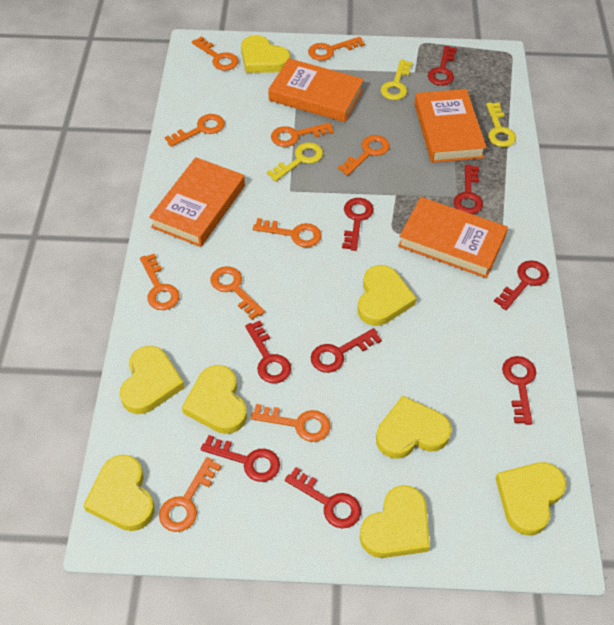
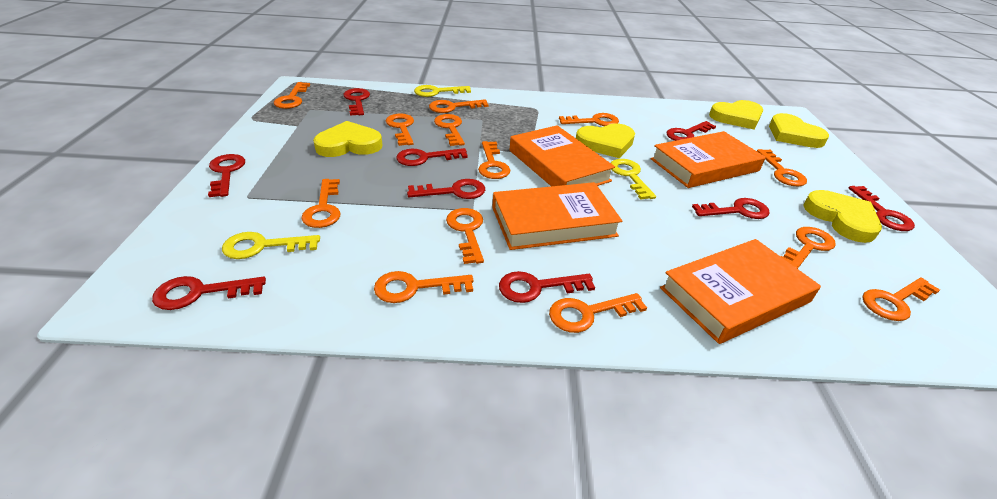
orange key: [140,254,180,310] [159,457,221,532] [165,114,225,147] [192,36,238,71] [210,266,265,320] [251,404,330,442] [253,218,321,247] [271,123,334,147] [308,37,365,61] [338,135,390,176] = 10 -> [274,82,310,109] [301,179,341,228] [374,271,474,303] [386,113,414,146] [429,99,488,113] [434,114,465,146] [446,208,484,264] [478,141,510,179] [549,293,647,333] [559,113,619,126] [757,149,807,186] [780,227,836,269] [862,278,940,321] = 13
yellow heart: [83,455,155,531] [120,346,185,414] [182,365,247,434] [241,35,290,73] [358,265,417,326] [360,485,430,558] [376,395,452,458] [495,462,567,535] = 8 -> [313,121,382,157] [576,123,635,158] [709,100,763,129] [769,113,829,148] [803,190,882,243] = 5

